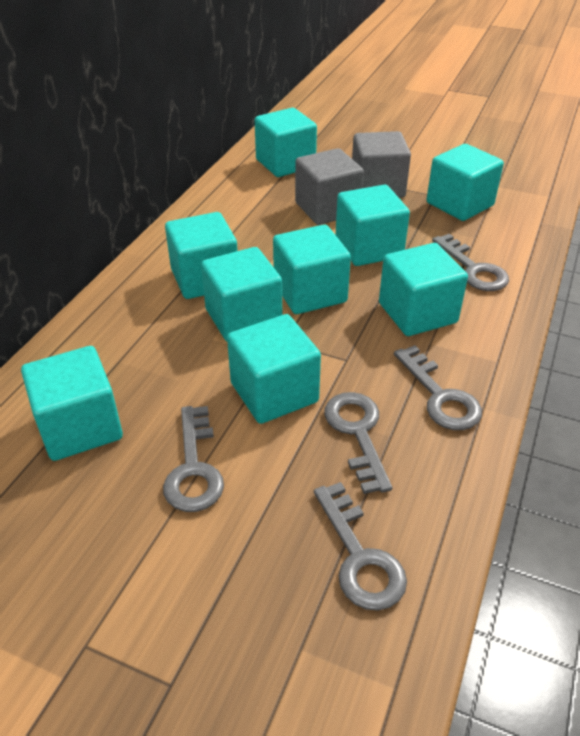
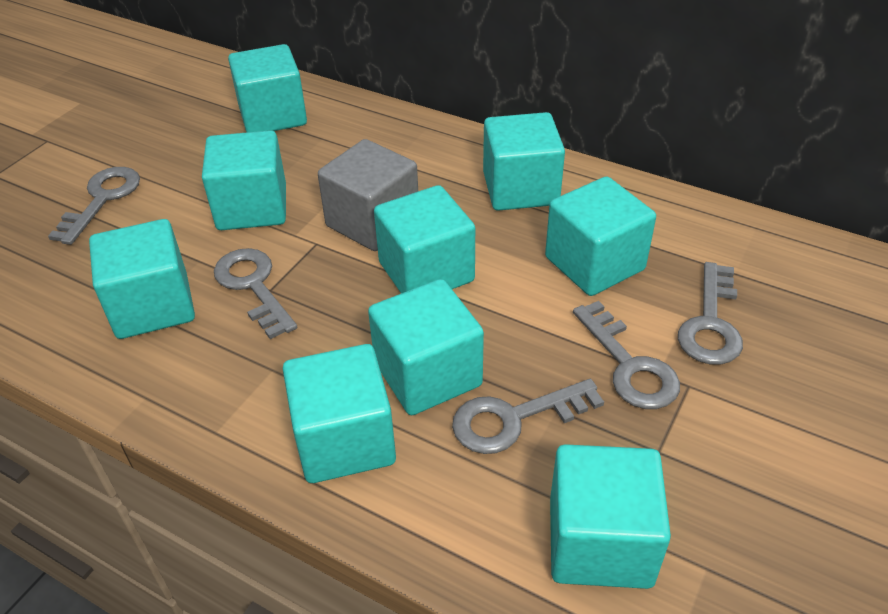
grey cube: [295,148,364,225] [352,131,411,198] = 2 -> [318,139,418,251] = 1

